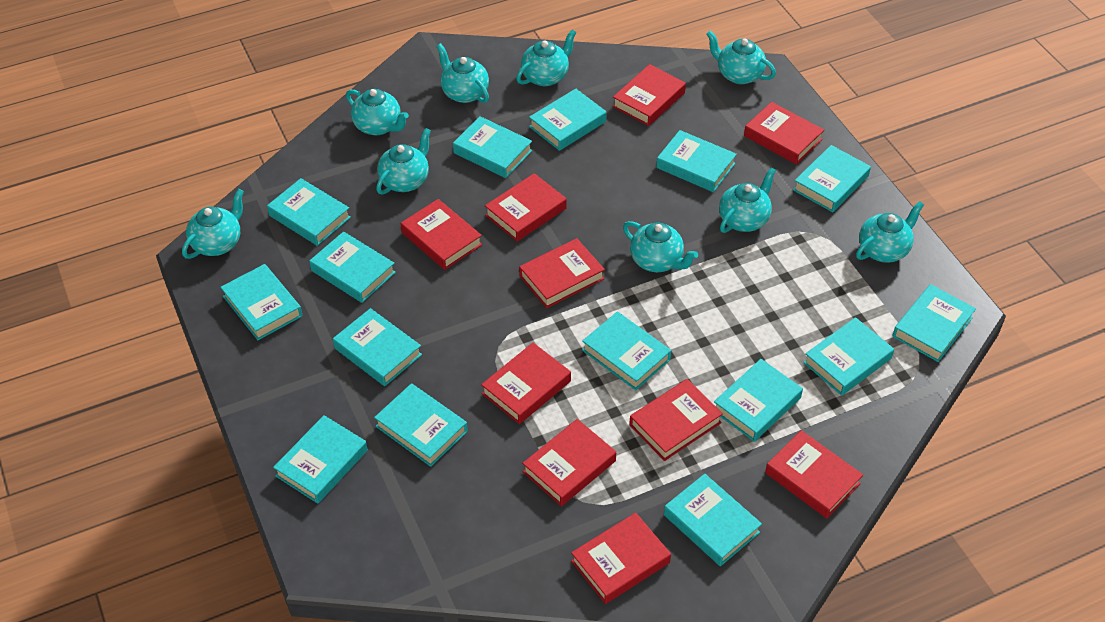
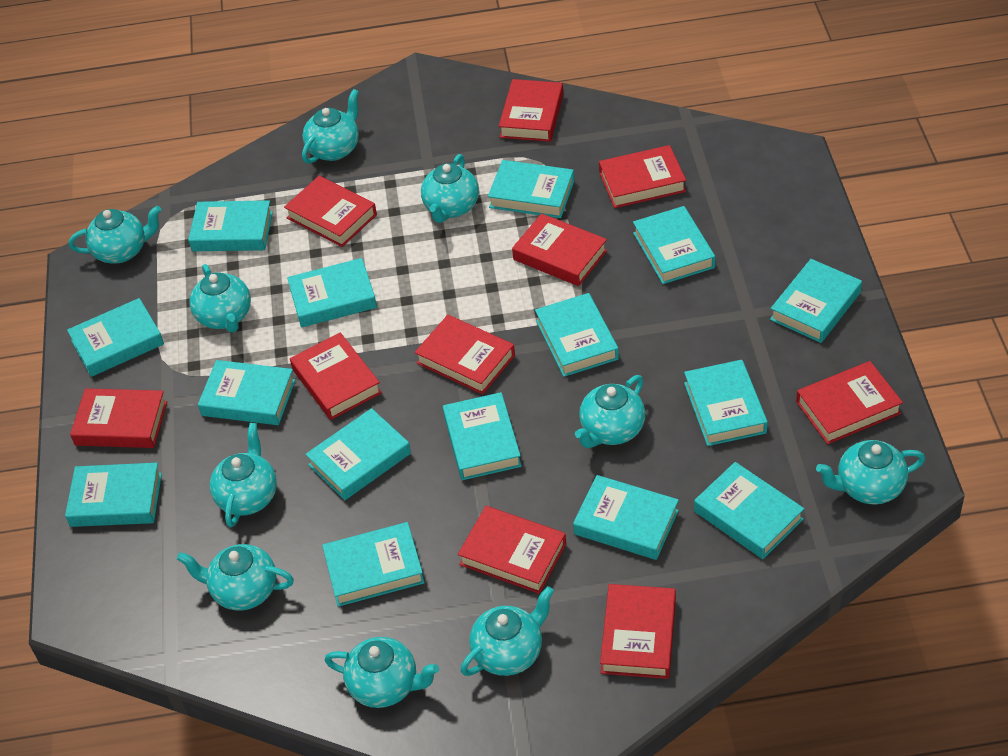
turquoise teapot: [182,189,244,259] [346,89,409,135] [376,128,431,195] [436,43,489,103] [516,30,577,86] [623,221,698,272] [706,31,776,84] [719,167,776,233] [856,201,924,263] = 9 -> [69,206,161,264] [177,544,294,610] [189,264,251,333] [210,423,277,527] [302,89,359,164] [325,637,439,708] [421,154,479,223] [461,586,554,676] [575,375,645,448] [816,440,925,505] = 10

